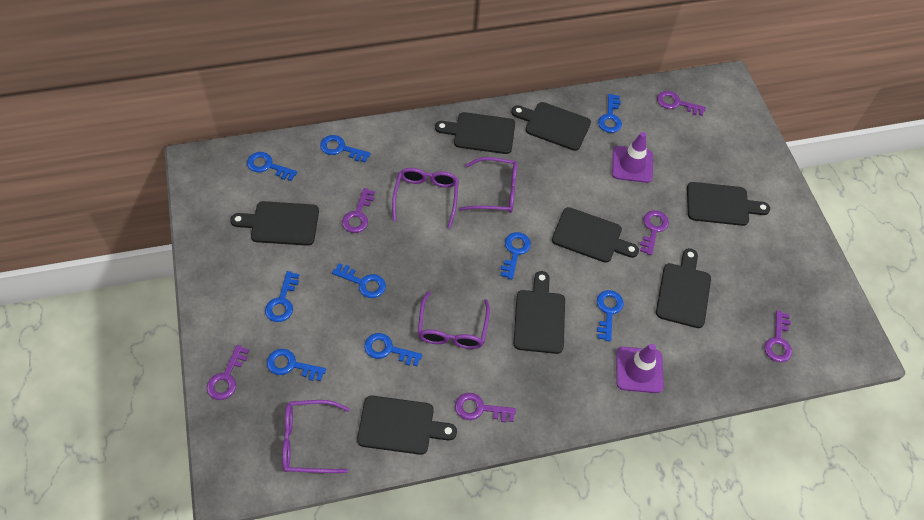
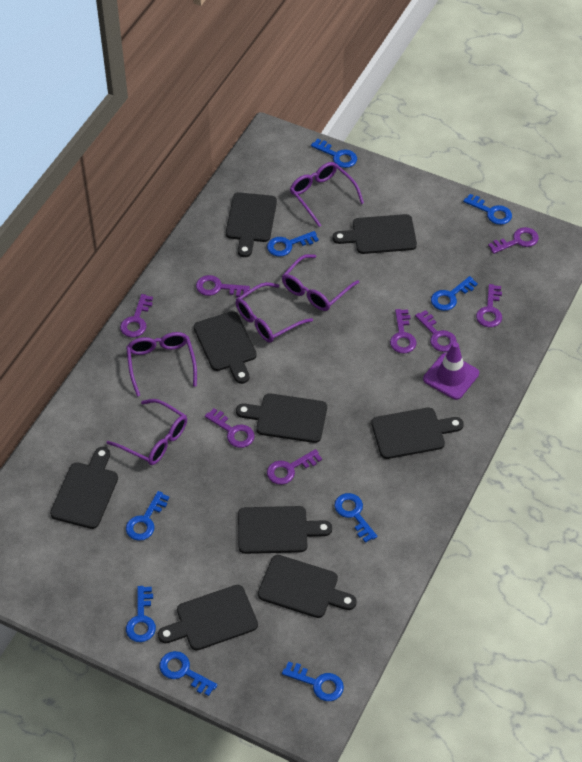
black cutting board: [230,201,319,246] [357,396,457,455] [435,112,515,154] [511,102,591,151] [513,271,565,354] [552,207,639,263] [656,248,711,328] [687,182,770,226] = 8 -> [50,447,118,529] [158,585,258,651] [194,311,257,384] [226,192,277,257] [236,393,327,443] [238,506,332,554] [258,555,357,618] [333,214,417,254] [371,408,464,459] = 9
purple glasses: [282,400,350,473] [392,168,459,228] [418,291,490,349] [459,157,518,213] = 4 -> [106,399,187,465] [126,332,197,397] [236,282,313,343] [282,254,359,311] [290,162,364,227] = 5
purple key: [207,345,249,400] [342,188,375,233] [455,393,516,422] [640,210,669,255] [657,91,706,116] [765,311,792,362] = 6 -> [120,294,153,337] [196,275,250,297] [205,408,255,448] [267,449,322,485] [390,309,417,354] [415,310,457,352] [476,284,502,327] [488,227,539,254] = 8
purple traffic cone: [612,132,653,183] [616,344,664,393] = 2 -> [423,342,479,400] = 1

